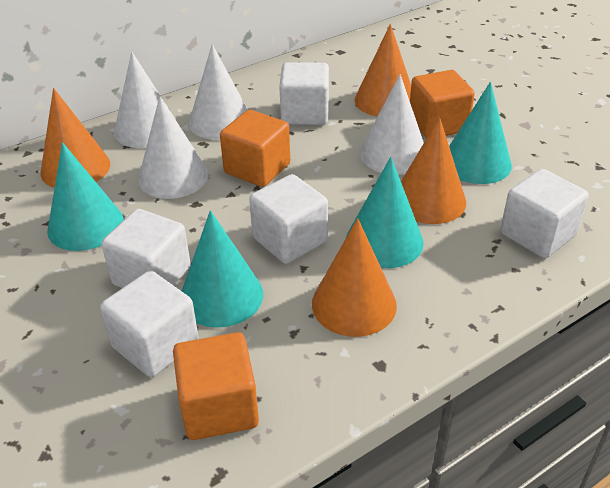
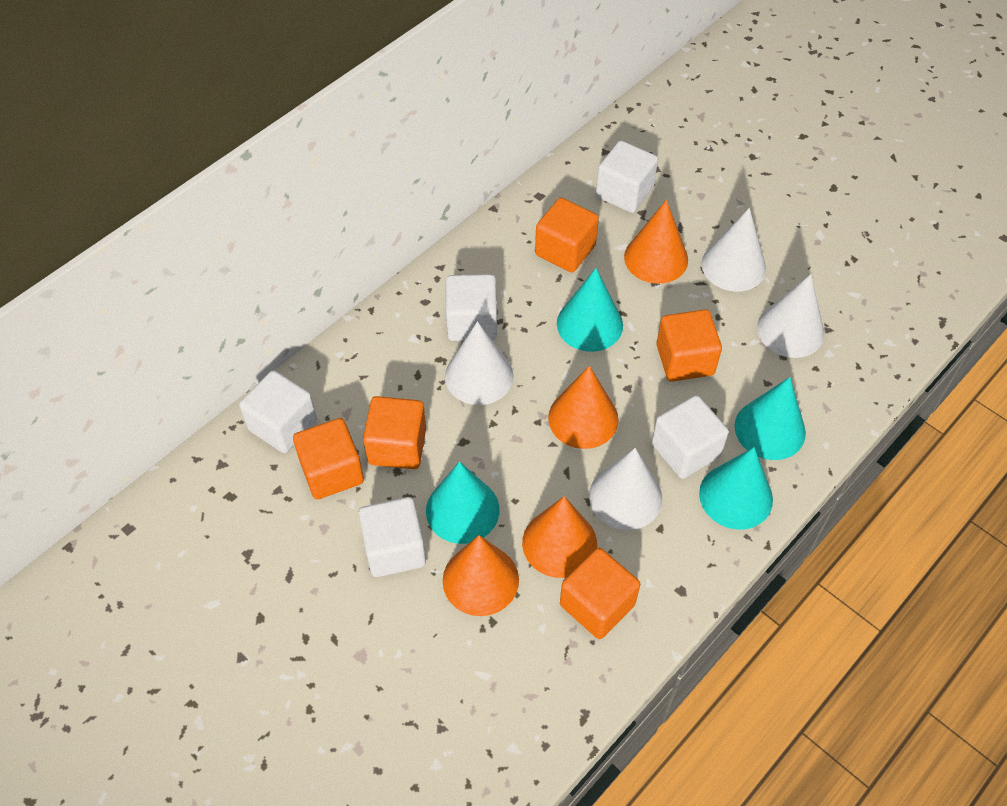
orange cube: [173,332,259,440] [220,110,290,187] [410,70,475,138] = 3 -> [293,418,364,499] [363,396,426,469] [535,198,599,273] [560,548,640,639] [656,309,722,382] = 5

